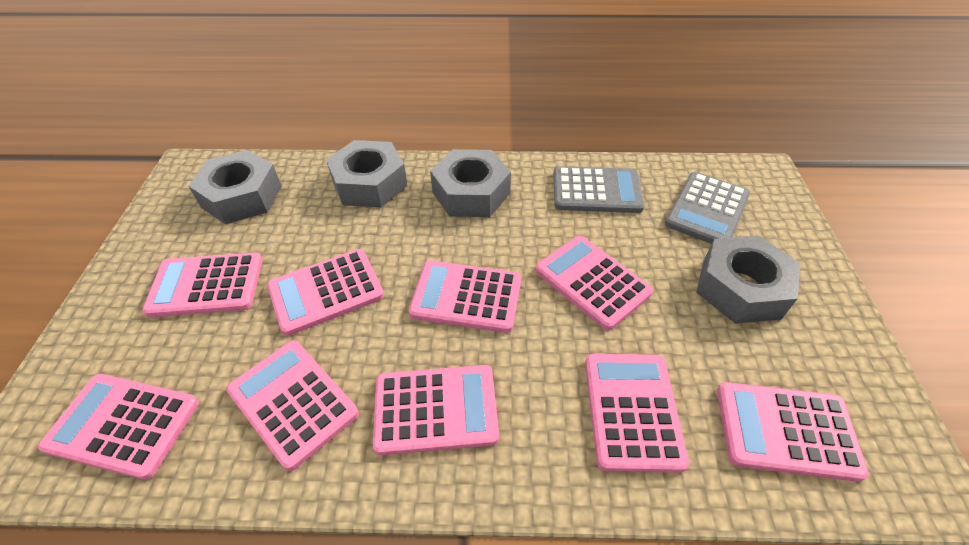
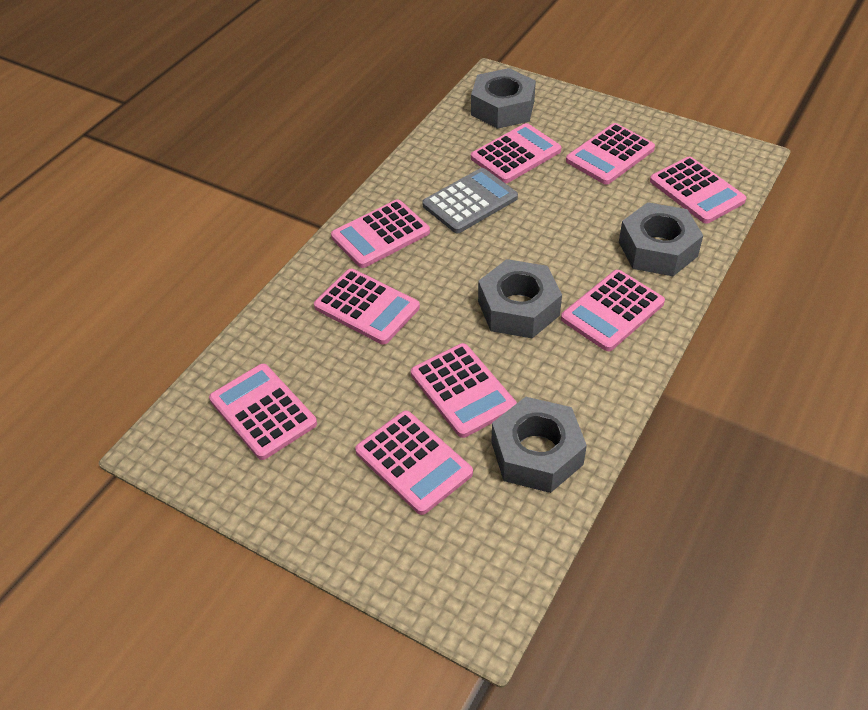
grey calculator: [553,166,644,213] [665,172,750,244] = 2 -> [422,168,518,233] = 1

